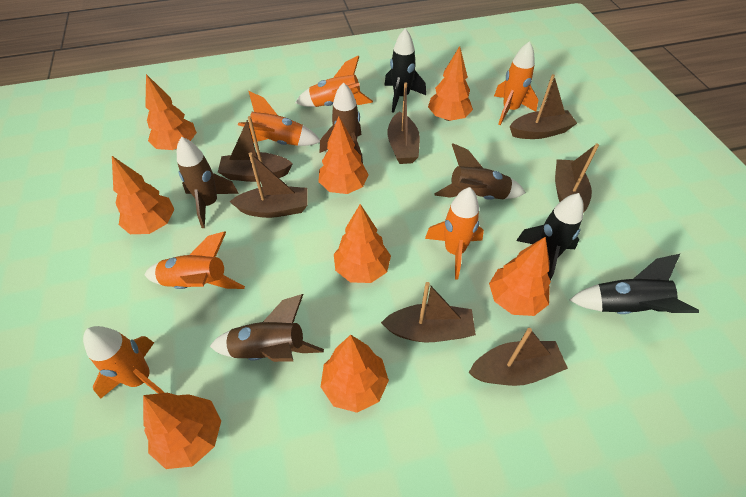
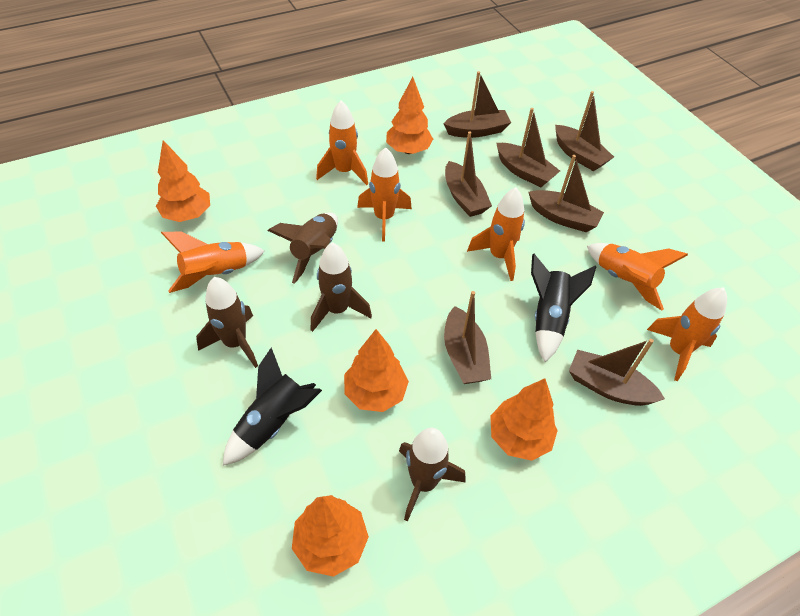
black rocket: [384,28,426,113] [516,193,584,281] [570,253,699,314] = 3 -> [223,347,322,466] [531,254,596,362] = 2
orange tree: [112,156,175,234] [143,393,221,469] [145,74,197,150] [318,116,369,194] [321,335,389,413] [334,204,391,283] [428,46,473,121] [489,236,551,316] = 8 -> [156,140,210,222] [292,495,369,577] [344,329,409,412] [386,77,433,154] [490,378,558,461] = 5

